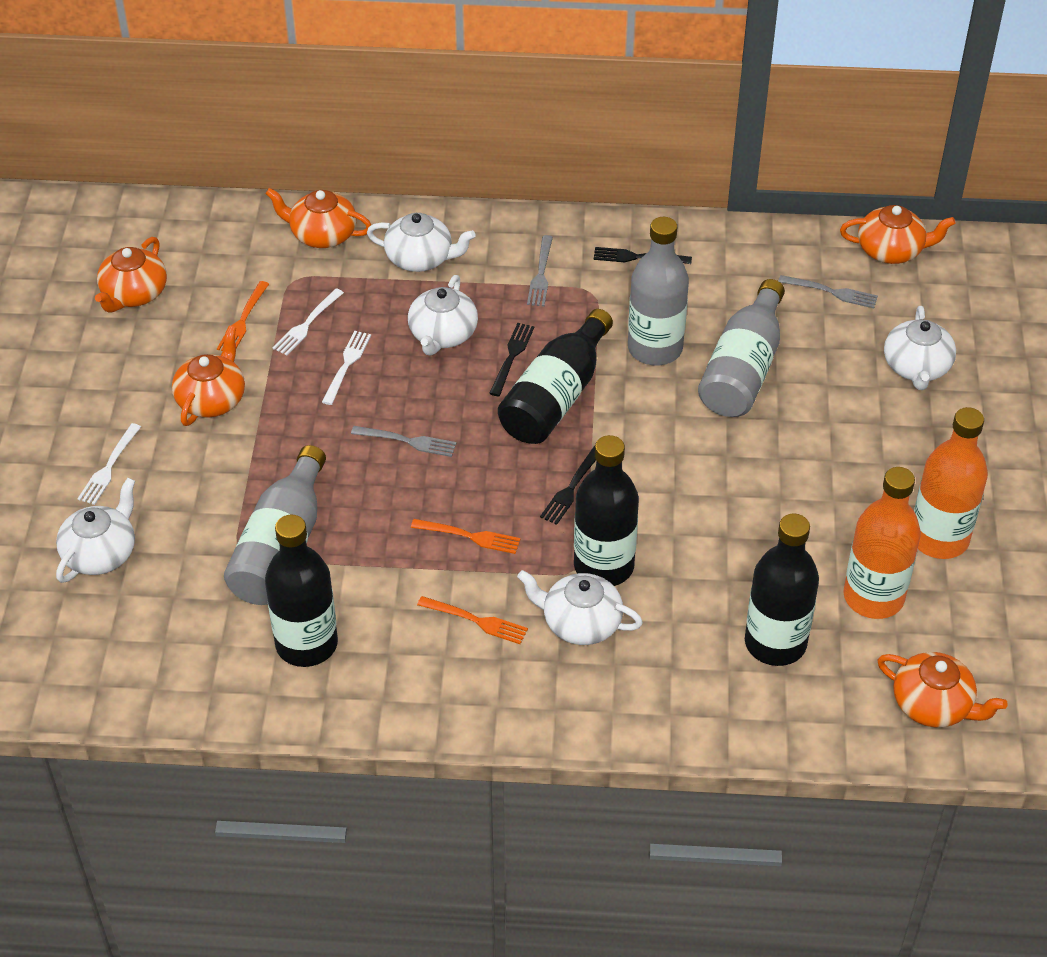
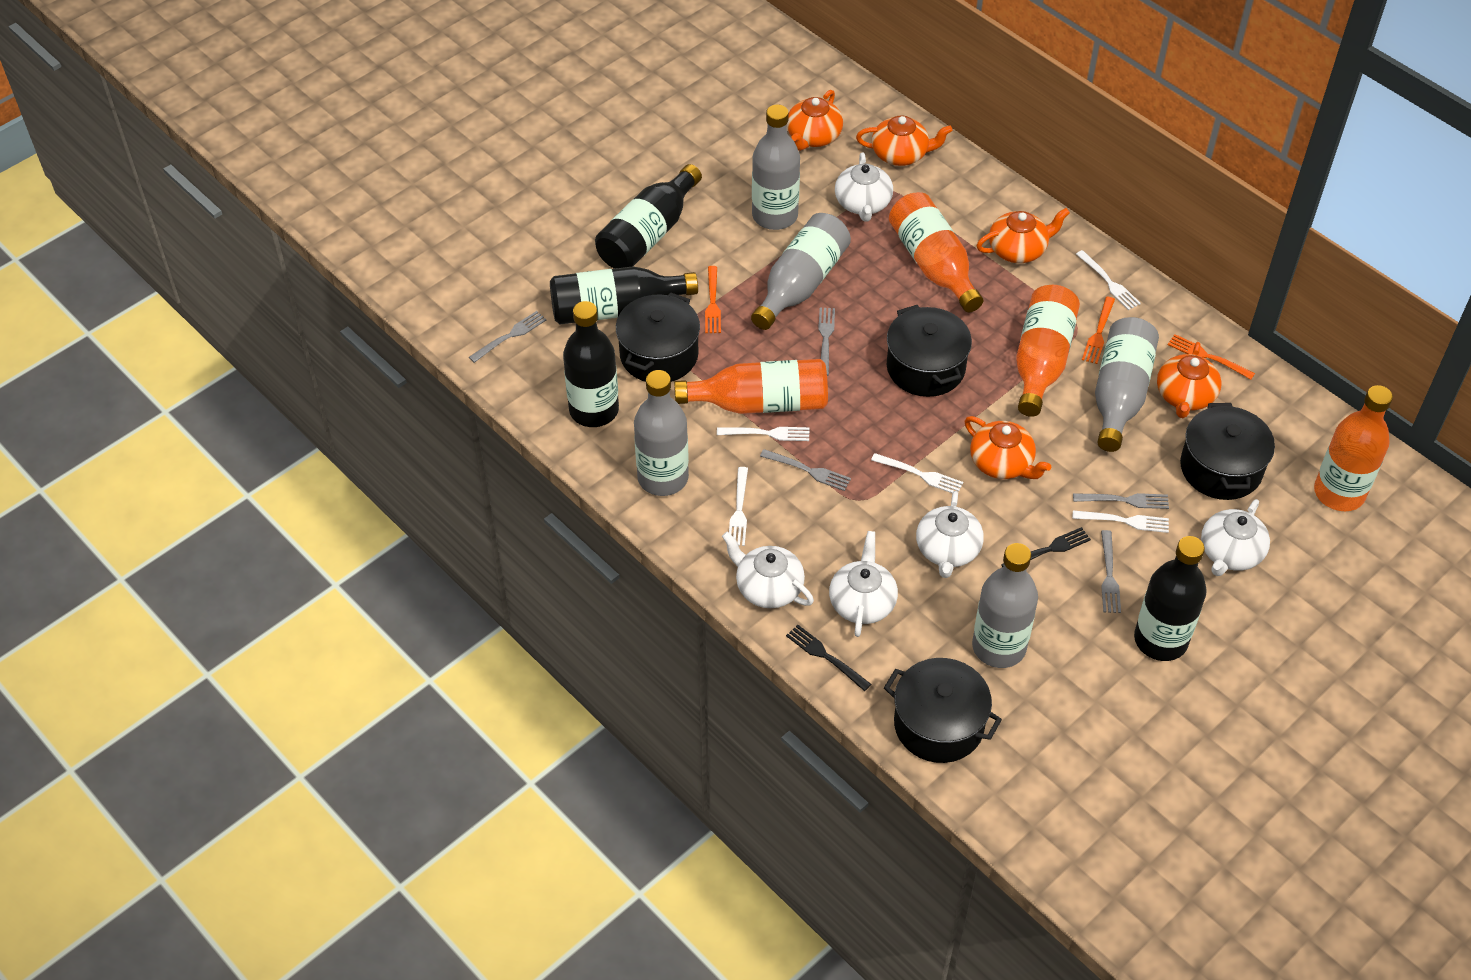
black fork: [489,323,534,396] [540,446,596,525] [594,247,692,264] = 3 -> [786,625,871,691] [1001,527,1091,567] = 2
black pot: none = 0 -> [616,292,700,382] [884,658,1002,763] [887,305,972,397] [1180,403,1275,500] = 4
grey bottle: [224,445,326,605] [628,217,689,365] [698,279,785,417] = 3 -> [634,370,689,496] [751,213,851,330] [752,104,800,230] [972,543,1038,668] [1095,317,1159,452] = 5
grey fork: [351,426,457,457] [527,235,553,306] [779,275,878,308] = 3 -> [469,311,547,363] [760,449,851,491] [818,308,835,376] [1073,493,1169,509] [1101,530,1121,613] = 5
orange bottle: [844,467,921,619] [914,407,988,559] = 2 -> [674,359,828,414] [889,192,983,312] [1016,285,1080,417] [1314,385,1393,511] = 4
white fork: [77,423,141,505] [272,288,344,356] [322,331,371,405] = 3 -> [717,427,809,441] [729,467,748,546] [871,453,963,493] [1072,510,1169,533] [1076,250,1141,310] = 5

